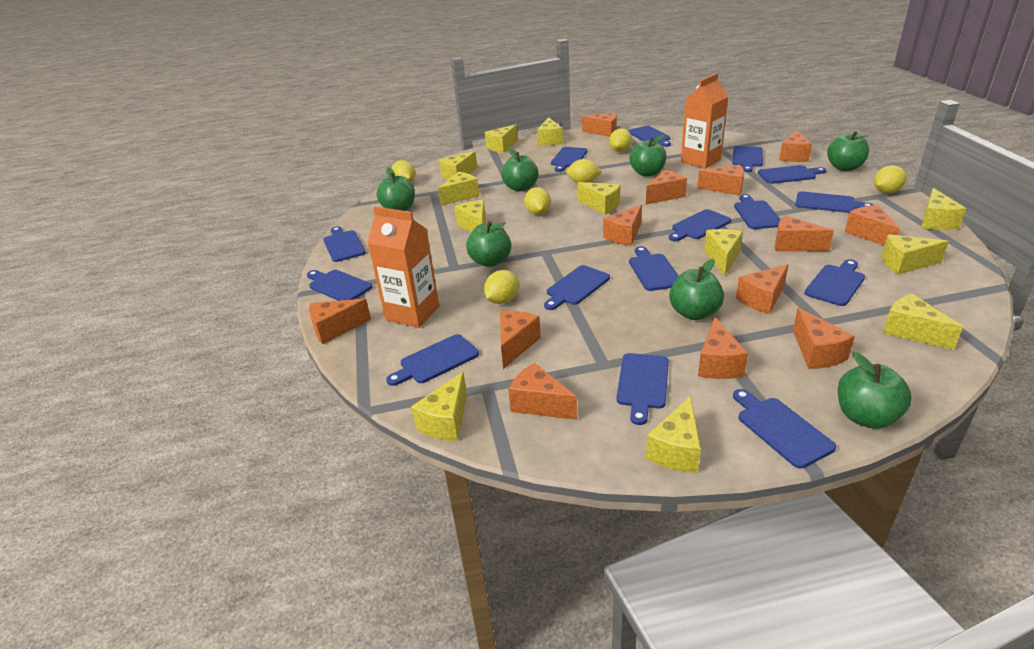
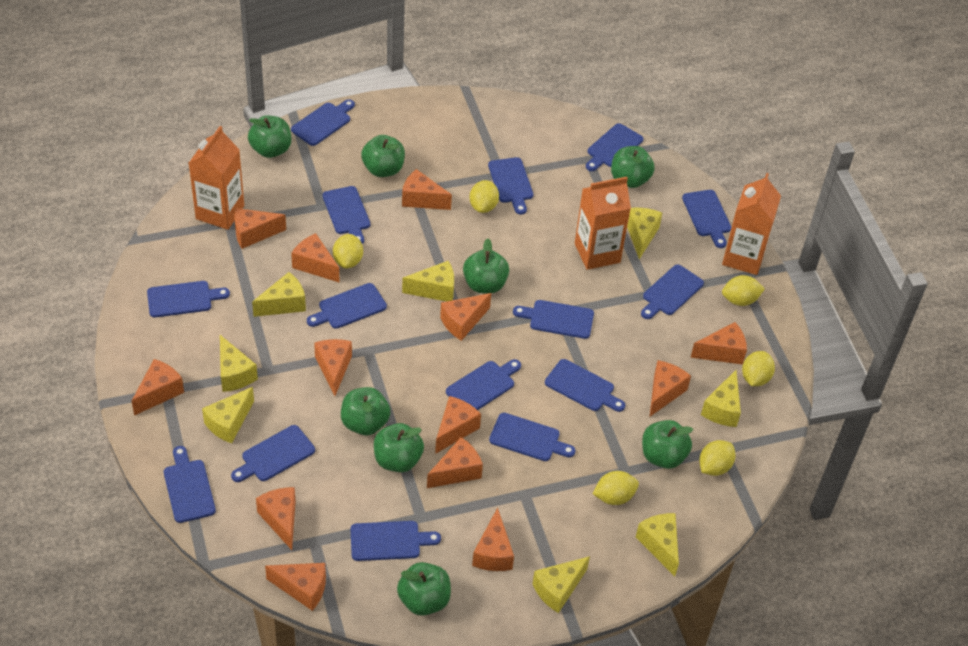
green apple: [377,167,415,211] [466,221,511,267] [501,148,539,191] [630,135,667,177] [669,259,724,320] [827,131,869,171] [838,352,912,429] = 7 -> [248,115,291,158] [341,387,390,435] [361,135,405,177] [374,423,424,472] [397,562,451,616] [463,238,509,294] [611,146,655,188] [642,420,693,469] = 8
orange carton: [367,207,439,328] [681,73,729,169] = 2 -> [189,126,244,230] [575,177,631,270] [722,173,781,275] = 3
yellow cheese: [411,372,467,441] [438,172,479,206] [439,151,477,180] [454,200,486,233] [485,124,518,153] [537,117,563,145] [577,182,620,215] [646,396,701,473] [704,229,743,276] [882,235,949,275] [883,294,963,350] [921,188,966,230] = 12 -> [202,387,254,443] [220,335,258,392] [252,272,306,317] [402,261,454,301] [533,556,590,613] [627,208,662,259] [636,513,679,576] [701,370,741,427] = 8

